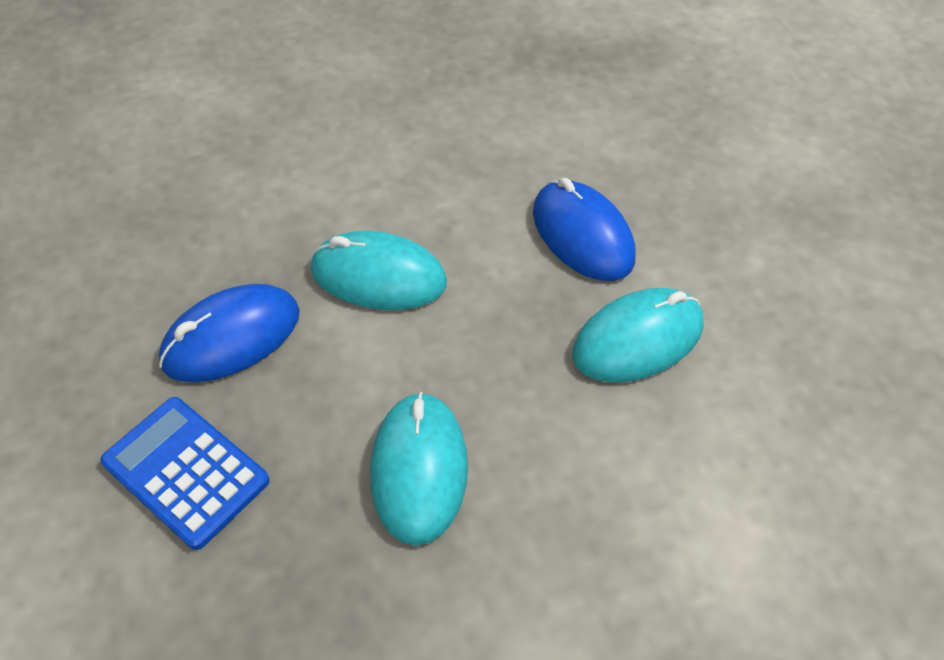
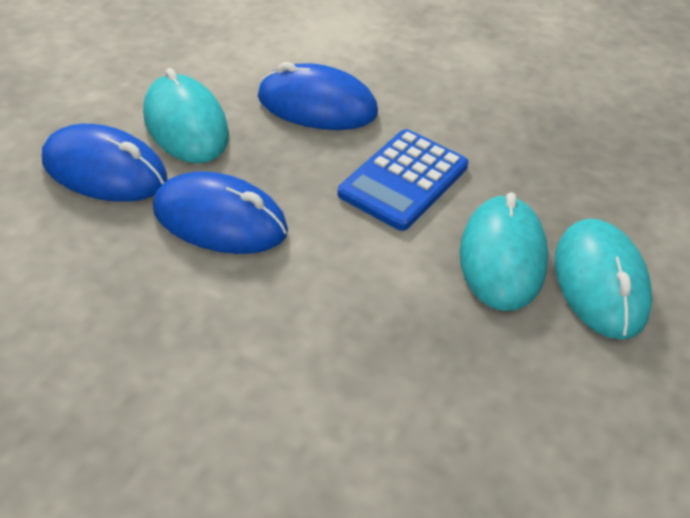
blue mouse: [159,284,300,382] [533,178,635,281] = 2 -> [42,124,167,202] [153,171,288,254] [258,62,378,130] = 3

